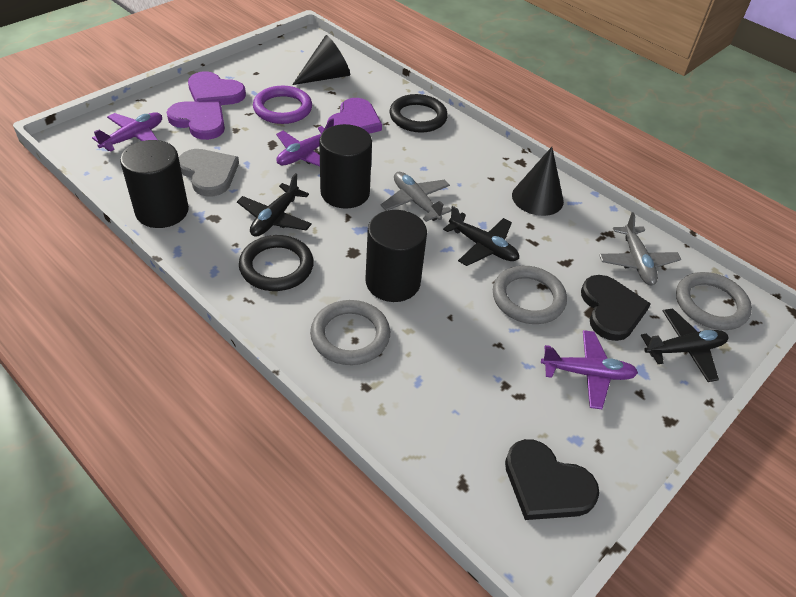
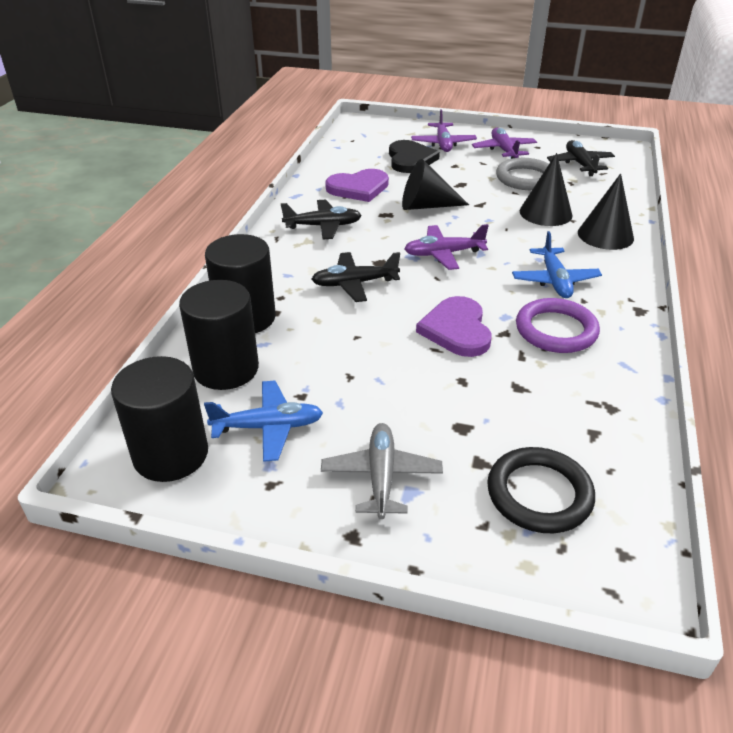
black cone: [292,35,350,85] [512,147,564,216] = 2 -> [402,159,469,210] [520,153,572,226] [578,173,634,250] = 3
black heart: [505,439,599,520] [581,275,651,341] = 2 -> [389,140,440,173] = 1
black ring: [239,235,314,291] [389,94,448,133] = 2 -> [487,447,595,533] = 1
blue plane: none = 0 -> [204,380,323,462] [512,231,602,298] = 2
grey heart: [179,149,239,197] = 1 -> none = 0
grey plane: [381,172,451,222] [599,212,681,285] = 2 -> [321,423,443,519] = 1
grey ring: [310,300,390,365] [493,266,567,324] [676,272,752,330] = 3 -> [496,158,549,190] = 1
purple heart: [167,101,225,140] [188,71,246,105] [327,98,382,134] = 3 -> [325,169,389,202] [416,296,491,357] = 2

